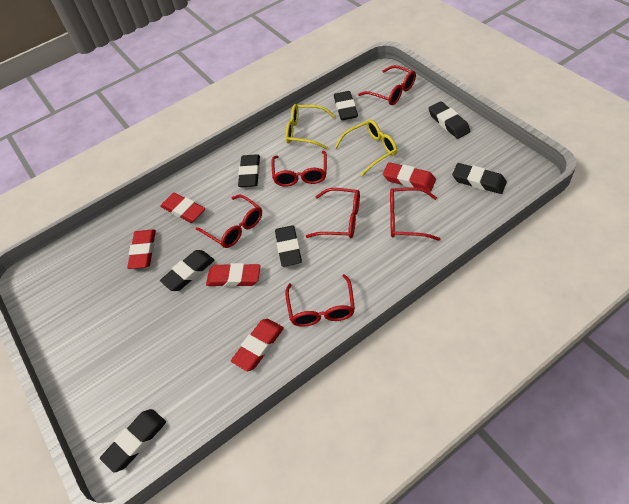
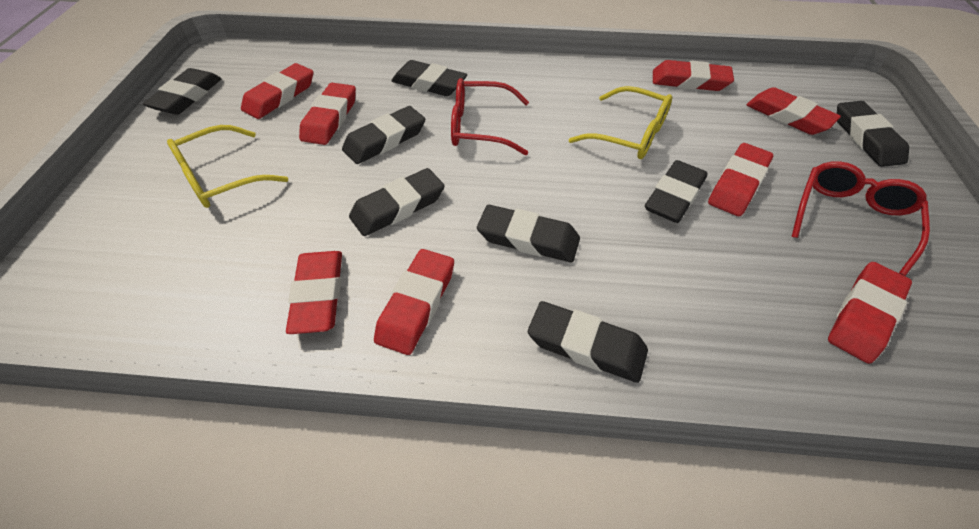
black eraser: [100,409,166,473] [160,250,214,291] [238,154,260,187] [275,225,302,267] [334,91,358,120] [429,101,470,139] [452,163,507,194] = 7 -> [143,68,222,115] [342,106,425,164] [349,168,445,236] [391,60,467,96] [477,205,580,262] [528,301,648,383] [645,160,707,223] [837,101,909,167] = 8
red eraser: [127,230,156,269] [160,193,205,223] [206,263,260,287] [231,319,284,371] [383,162,436,192] = 5 -> [241,63,314,119] [286,251,342,334] [299,83,356,145] [374,249,454,355] [653,60,734,91] [708,143,773,216] [746,87,841,135] [828,262,912,364] = 8
red glasses: [196,194,262,248] [271,151,327,187] [285,274,355,327] [306,188,360,238] [358,65,416,105] [390,187,440,241] = 6 -> [451,78,529,155] [792,161,930,276] = 2

